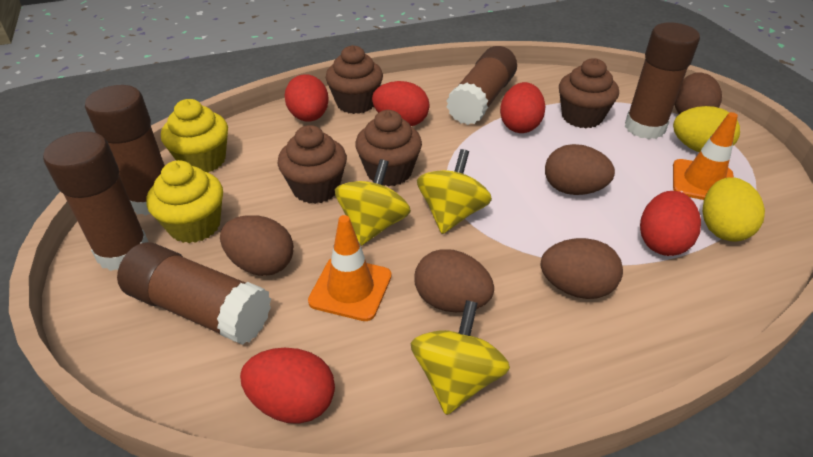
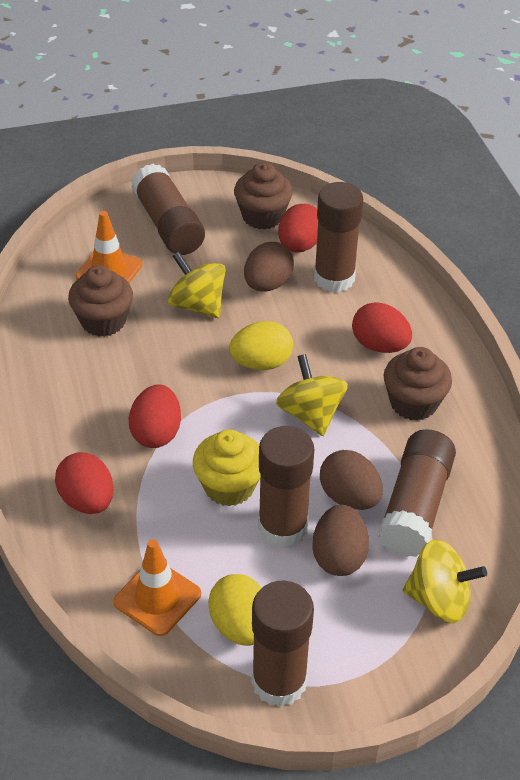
brown cupcake: [278,125,347,204] [326,45,383,114] [355,110,422,186] [559,58,619,128] = 4 -> [68,265,133,337] [234,162,293,230] [383,347,452,421] = 3
brown egg: [220,215,294,276] [415,249,494,312] [541,238,623,299] [545,144,615,195] [674,72,722,114] = 5 -> [244,242,294,291] [312,505,369,576] [320,450,383,510] = 3
red egg: [240,348,335,424] [284,74,329,122] [372,81,430,126] [500,82,545,133] [640,191,701,256] = 5 -> [55,452,114,514] [129,384,181,448] [278,204,318,252] [352,302,412,353] = 4
yellow cupcake: [146,160,223,243] [161,99,228,172] = 2 -> [193,430,260,506] = 1

